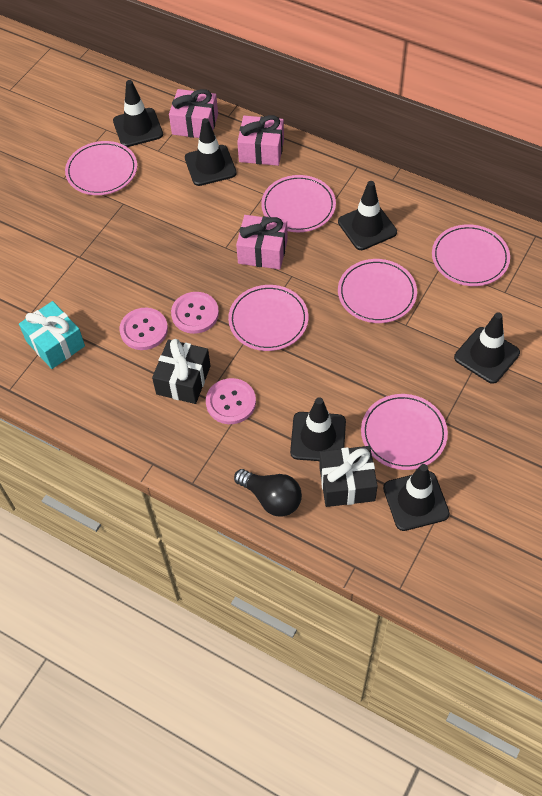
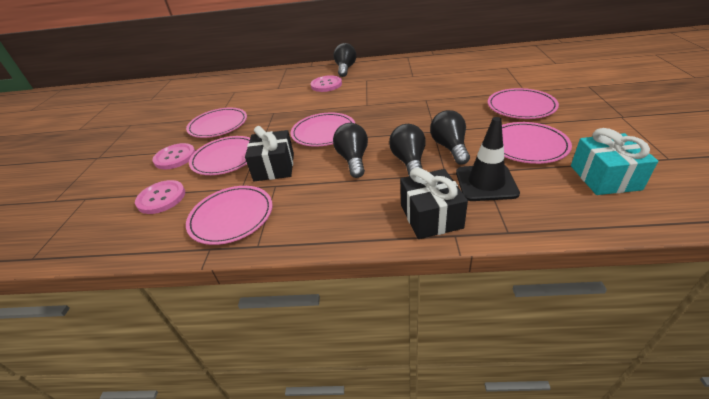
black light bulb: [234,469,302,517] = 1 -> [333,43,356,77] [333,123,368,178] [389,124,426,176] [430,110,470,165] = 4
black traffic cone: [113,80,163,147] [185,118,237,186] [290,397,346,461] [338,181,397,250] [383,464,450,531] [454,312,520,384] = 6 -> [456,117,520,201] = 1
pink gift: [169,89,218,138] [236,215,288,269] [237,115,284,166] = 3 -> none = 0

